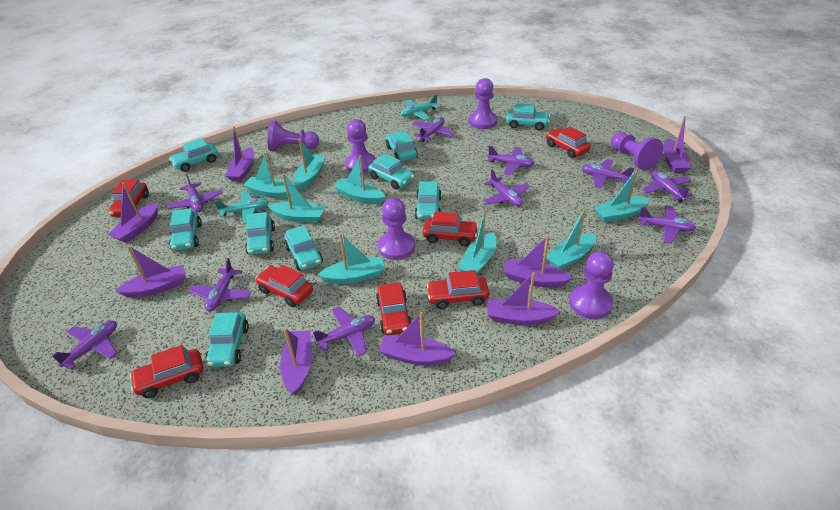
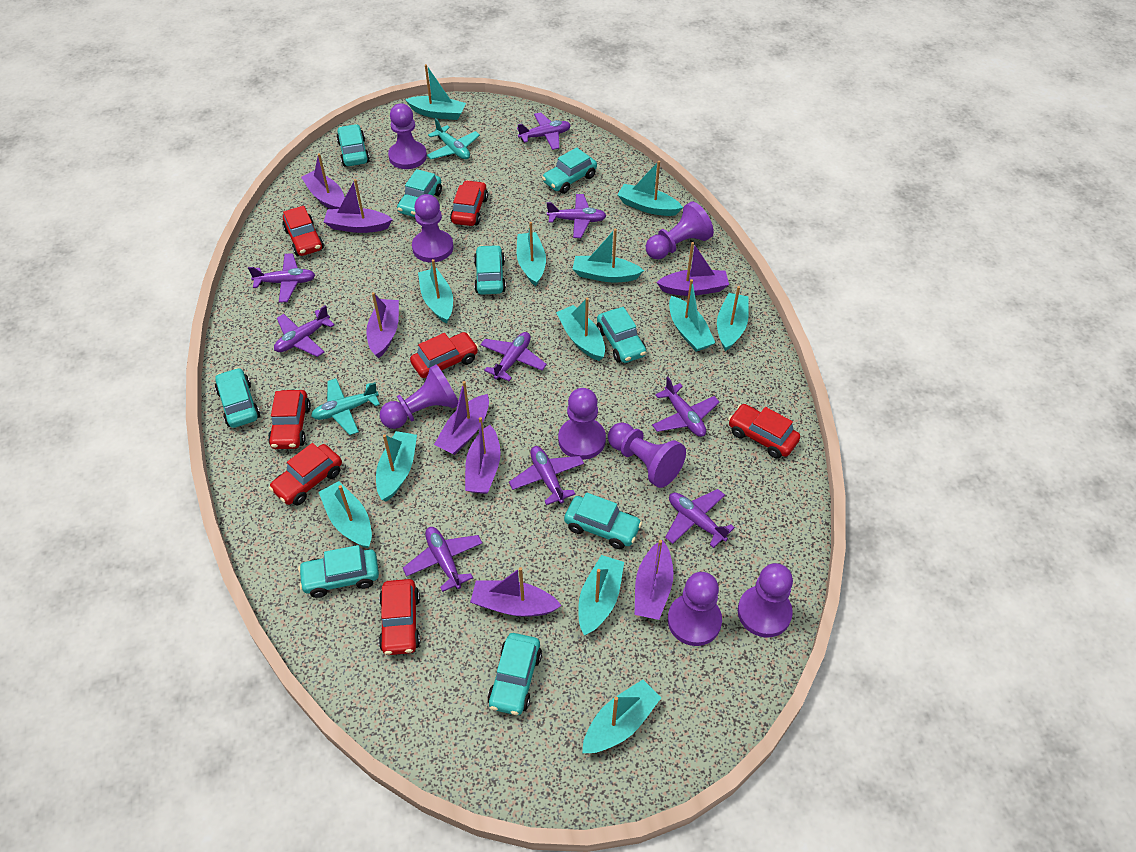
purple pawn: [268,120,319,151] [345,119,376,173] [378,198,415,260] [469,78,497,129] [569,251,614,319] [611,132,663,170] = 6 -> [380,364,458,429] [388,103,427,169] [412,194,453,262] [558,388,606,460] [608,422,686,488] [646,202,714,259] [668,572,722,646] [738,563,793,637] = 8
purple plane: [52,321,117,370] [167,175,222,212] [188,258,251,312] [313,307,375,357] [412,117,455,142] [483,170,530,206] [488,146,535,175] [582,159,634,189] [638,206,696,243] [642,171,693,203] = 10 -> [248,253,315,303] [274,305,335,357] [403,527,482,592] [480,332,547,381] [509,446,584,505] [517,112,571,150] [547,194,606,238] [652,377,720,437] [665,489,735,548] = 9
turquoise boat: [244,152,290,199] [268,173,325,223] [293,138,326,191] [317,233,385,284] [334,156,385,204] [458,212,496,274] [546,209,596,270] [594,168,650,223] = 8 -> [318,481,372,548] [376,431,417,502] [405,64,466,120] [418,259,453,324] [517,222,546,286] [556,298,605,361] [573,229,644,282] [578,555,624,635] [582,679,661,753] [617,161,683,216] [669,279,715,352] [717,286,749,351] = 12

